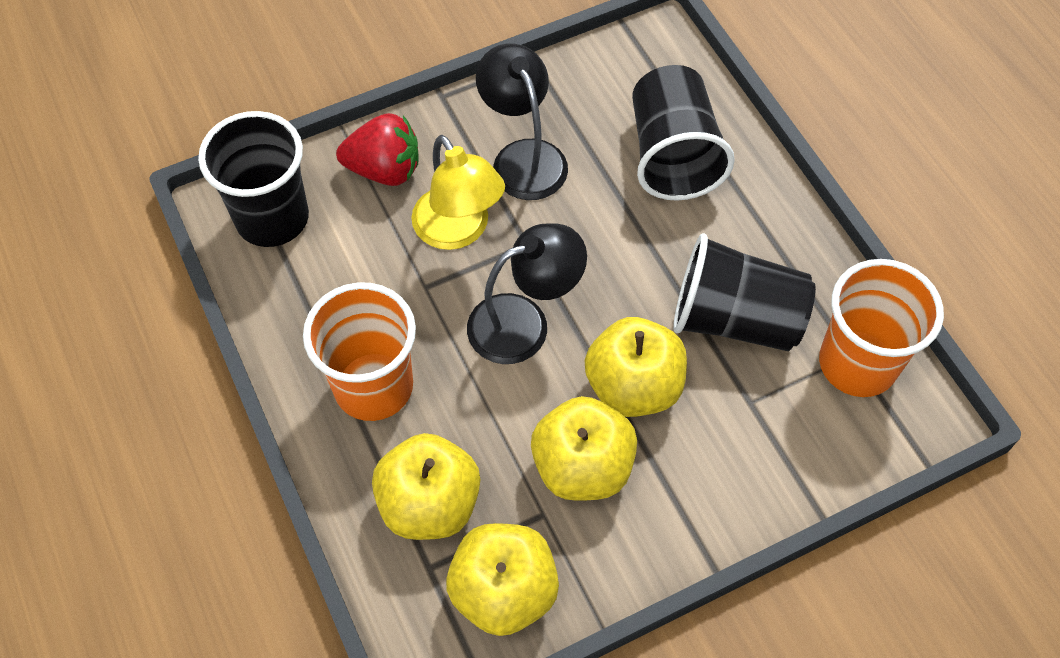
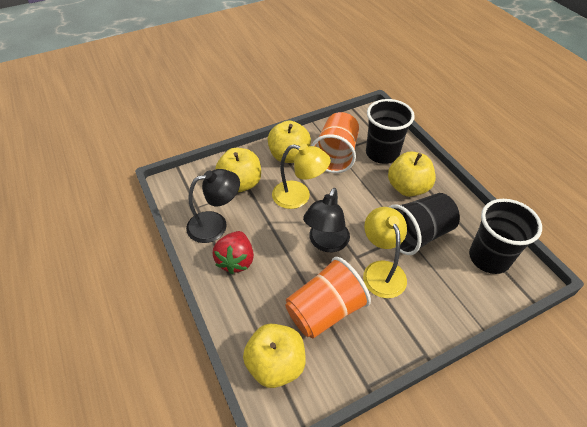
yellow lamp: [411,135,505,250] = 1 -> [272,144,331,209] [363,207,407,298] = 2

